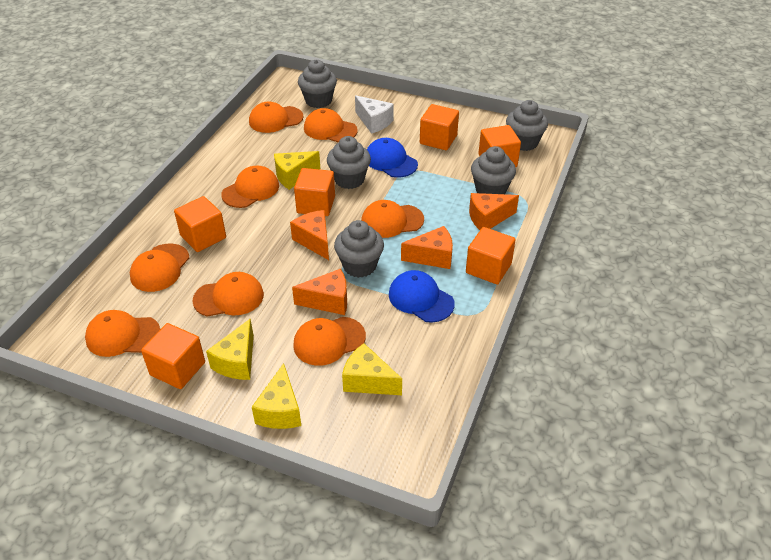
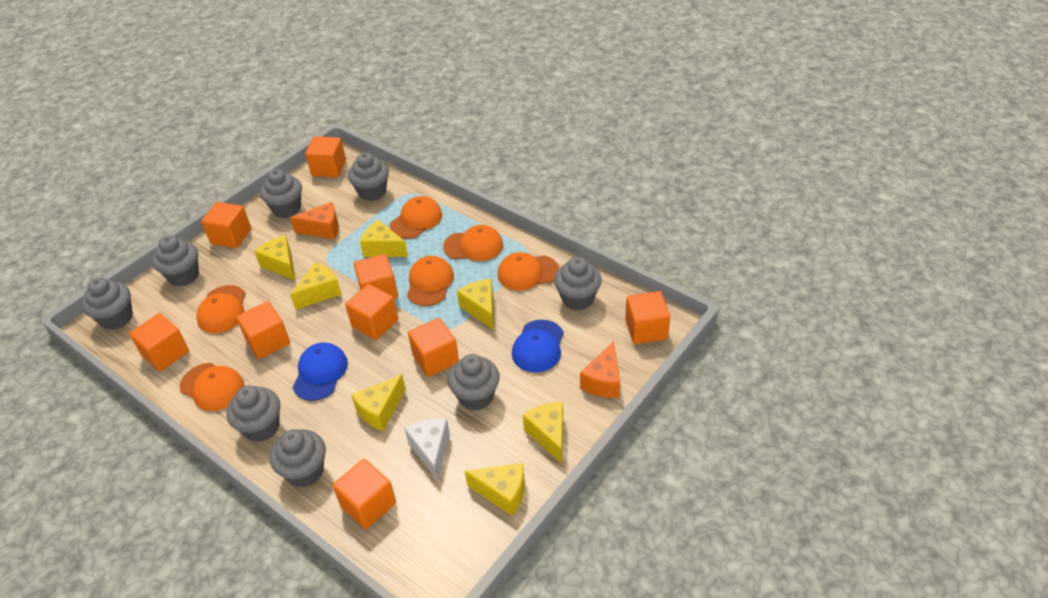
grey cupcake: [298,59,337,108] [327,136,371,189] [334,220,384,278] [471,146,516,194] [506,100,548,151] = 5 -> [81,277,133,330] [152,235,199,286] [226,385,280,442] [260,169,302,218] [270,429,326,488] [348,152,389,201] [448,354,500,411] [554,257,602,310] = 8
orange cap: [85,310,160,357] [130,243,189,292] [192,272,264,317] [221,166,279,208] [249,101,304,133] [293,317,366,366] [304,108,358,143] [361,200,424,238] = 8 -> [180,363,244,411] [196,285,245,333] [390,196,442,239] [407,256,454,306] [443,225,503,261] [498,252,559,291] = 6
orange cheese: [290,210,329,260] [292,269,347,315] [401,226,453,269] [469,193,519,230] = 4 -> [290,202,339,240] [580,341,620,398] = 2
orange cube: [141,323,205,389] [174,196,226,252] [294,168,335,216] [420,104,459,150] [466,227,516,285] [478,125,521,167] = 6 -> [129,313,189,372] [201,202,251,248] [236,301,290,359] [305,136,346,177] [333,459,396,529] [345,284,398,340] [354,254,398,299] [408,318,459,377] [625,291,670,344] = 9
yellow cheese: [206,318,254,380] [252,363,301,429] [274,151,320,190] [342,343,402,395] = 4 -> [254,235,296,281] [290,262,342,310] [351,374,406,431] [360,220,408,257] [457,279,494,330] [465,463,525,516] [523,402,563,464] = 7

